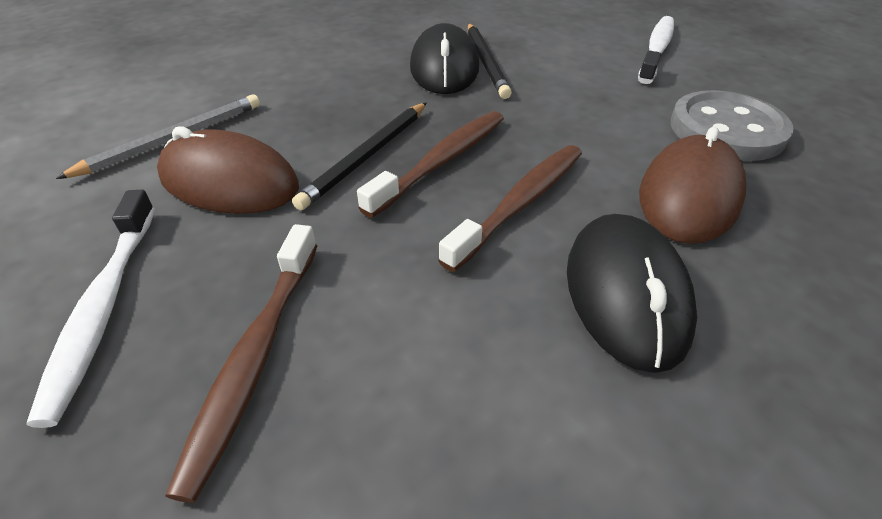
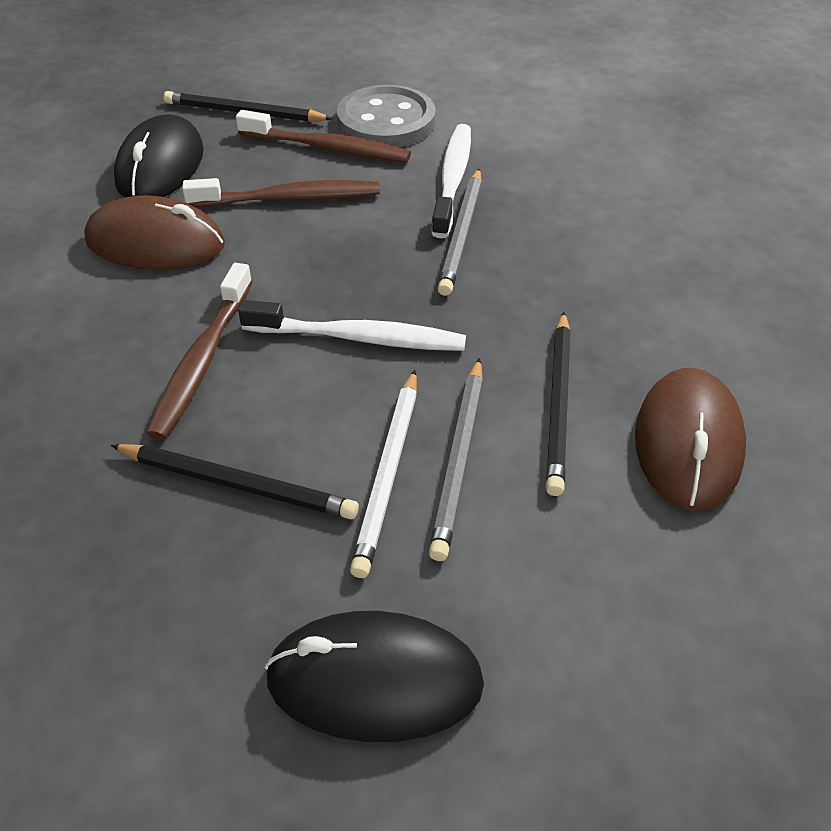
black pencil: [292,103,426,210] [468,24,512,99] = 2 -> [110,444,359,519] [164,91,333,122] [546,312,571,496] = 3
grey pencil: [56,94,260,179] = 1 -> [429,358,483,561] [438,169,482,296] = 2
white pencil: none = 0 -> [350,370,417,578] = 1

